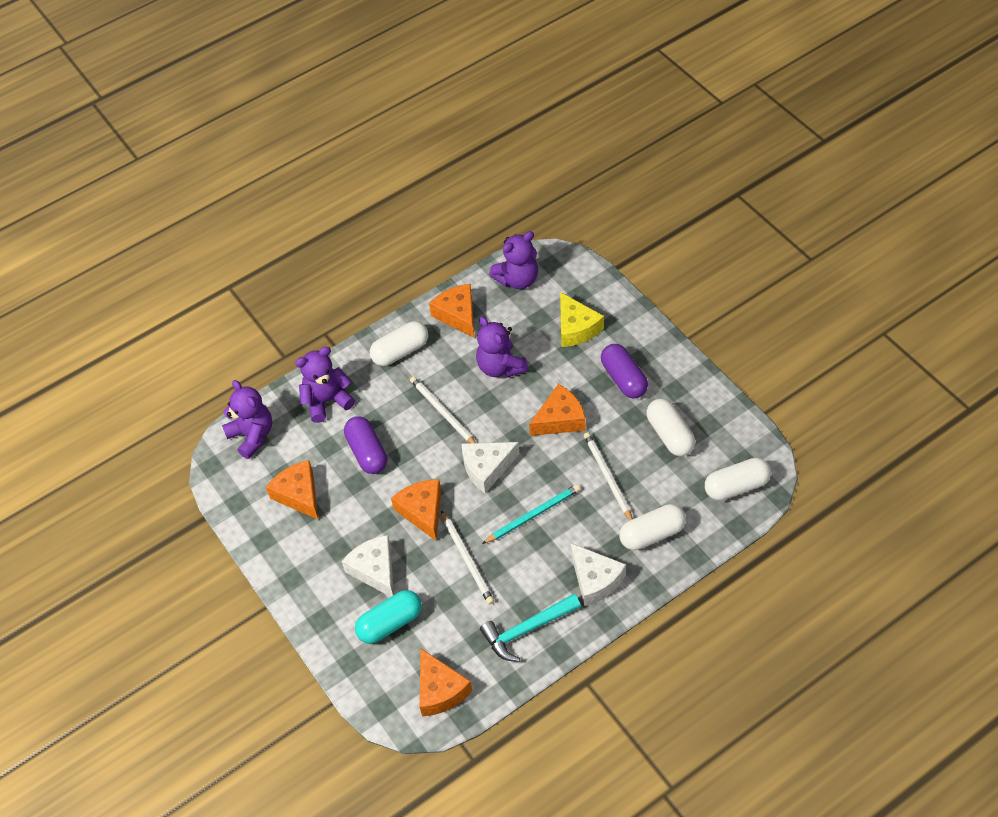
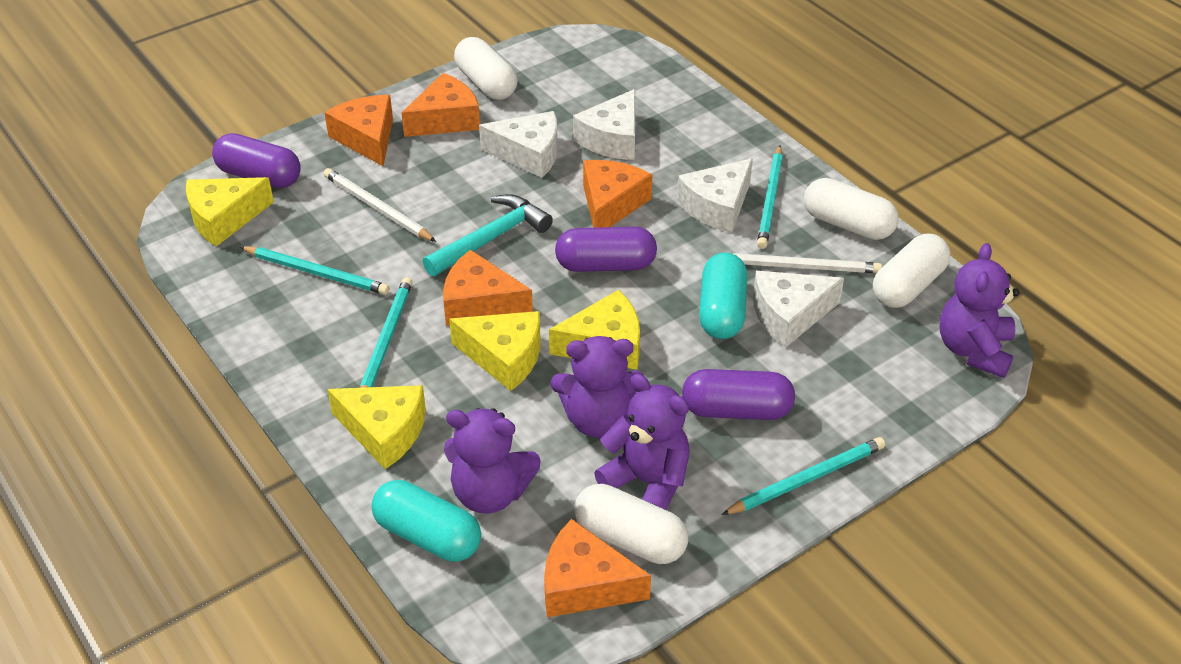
purple capsule: [344,416,387,474] [601,344,648,398] = 2 -> [212,133,301,188] [555,227,657,272] [682,369,795,420] = 3
turquoise capsule: [355,590,422,644] = 1 -> [372,480,481,562] [699,253,747,339] = 2
turquoise pencil: [482,484,580,544] = 1 -> [240,246,389,295] [360,277,413,388] [721,437,885,515] [757,145,783,249] = 4
white cheese: [342,535,394,597] [462,442,519,494] [570,543,626,606] = 3 -> [479,111,558,178] [573,89,635,160] [677,158,753,233] [753,271,844,347] = 4
white pencil: [410,376,476,443] [441,510,494,605] [584,432,633,520] = 3 -> [324,168,436,242] [731,253,882,273] = 2
yellow cheese: [560,292,604,347] = 1 -> [186,177,274,246] [327,385,426,469] [449,311,540,391] [549,290,640,370] = 4

